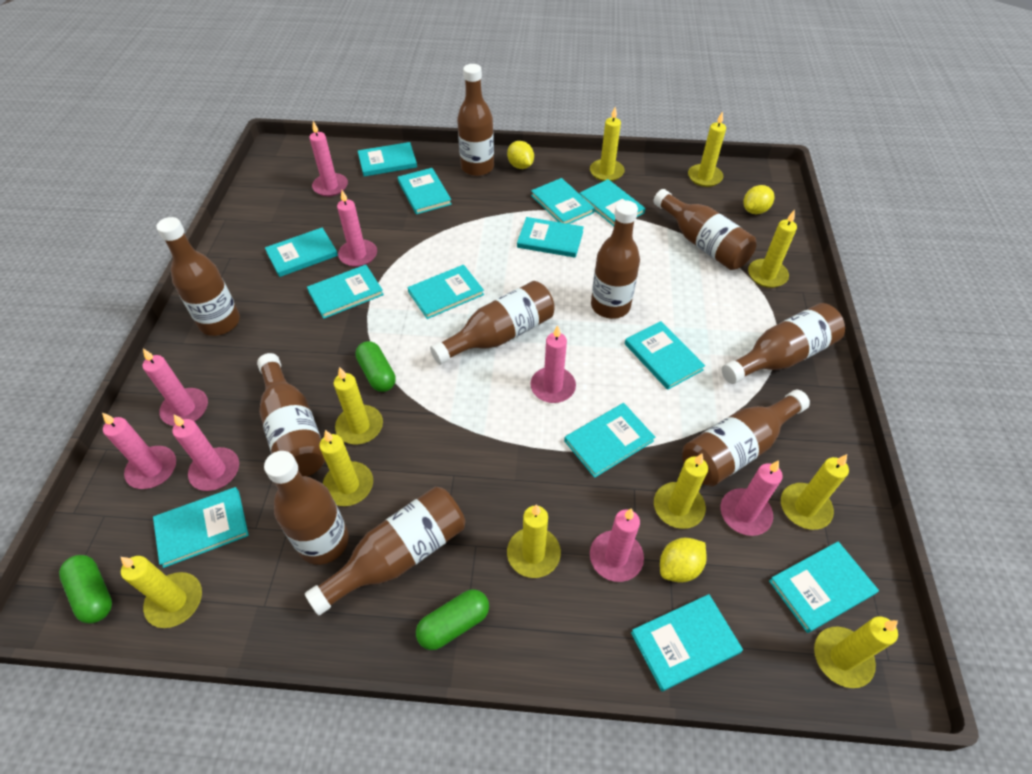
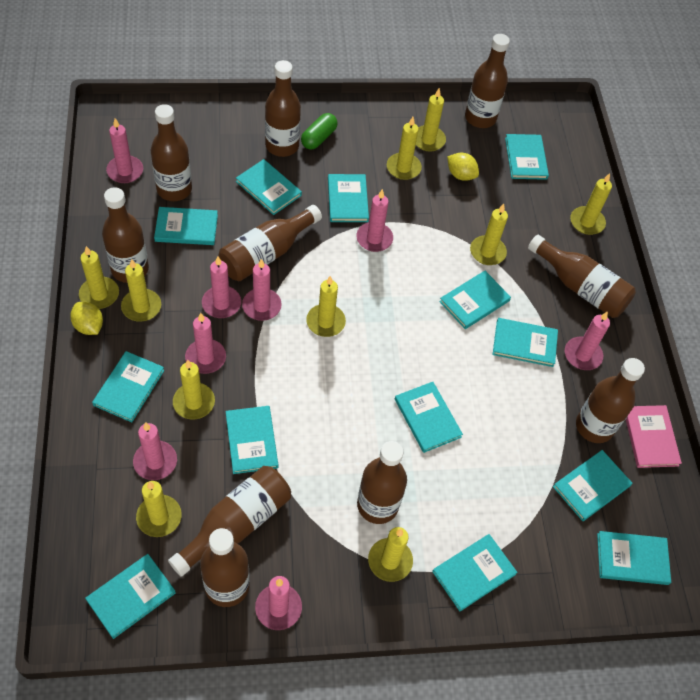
green capsule: [59,555,112,623] [355,341,396,392] [416,589,489,650] = 3 -> [301,113,338,150] = 1
pink book: none = 0 -> [626,405,682,468] = 1
yellow lemon: [507,141,534,169] [660,538,706,583] [743,185,774,214] = 3 -> [70,302,103,335] [447,153,479,181] = 2

